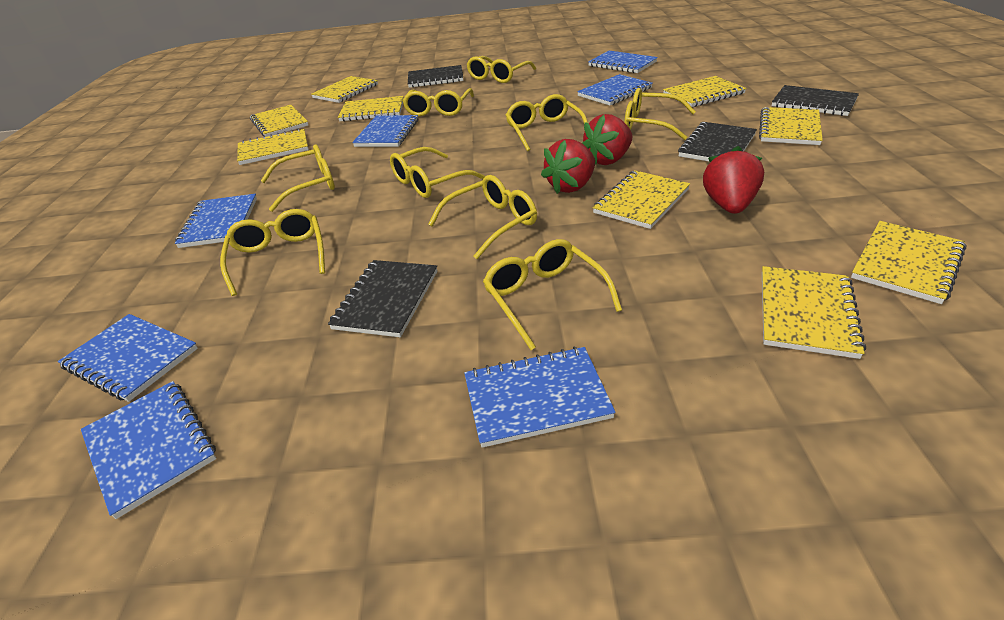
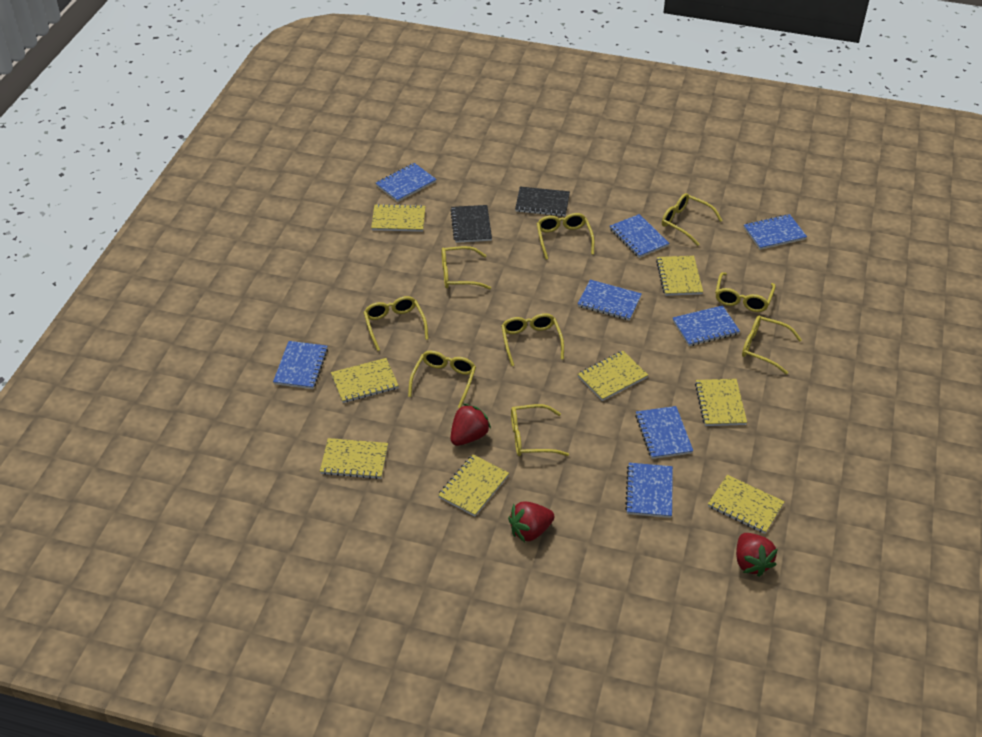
black notebook: [328,260,437,337] [408,65,463,88] [678,122,757,162] [772,85,859,116] = 4 -> [450,205,492,243] [515,187,570,216] = 2
blue notebook: [58,314,198,402] [81,381,216,519] [175,194,257,248] [352,115,418,147] [464,347,616,448] [577,74,653,106] [588,51,658,73] = 7 -> [273,341,328,389] [376,163,436,202] [578,280,642,321] [610,214,670,258] [625,463,673,518] [635,406,693,459] [673,305,740,346] [744,214,807,250] = 8
yellow notebook: [237,128,309,165] [250,105,308,137] [311,76,378,103] [338,96,404,122] [593,170,690,229] [663,76,747,107] [759,107,823,145] [762,266,866,359] [851,221,966,304] = 9 -> [320,438,388,479] [331,358,399,403] [371,204,426,232] [438,455,509,516] [578,351,648,401] [656,256,703,296] [695,379,747,426] [708,475,785,534] = 8

